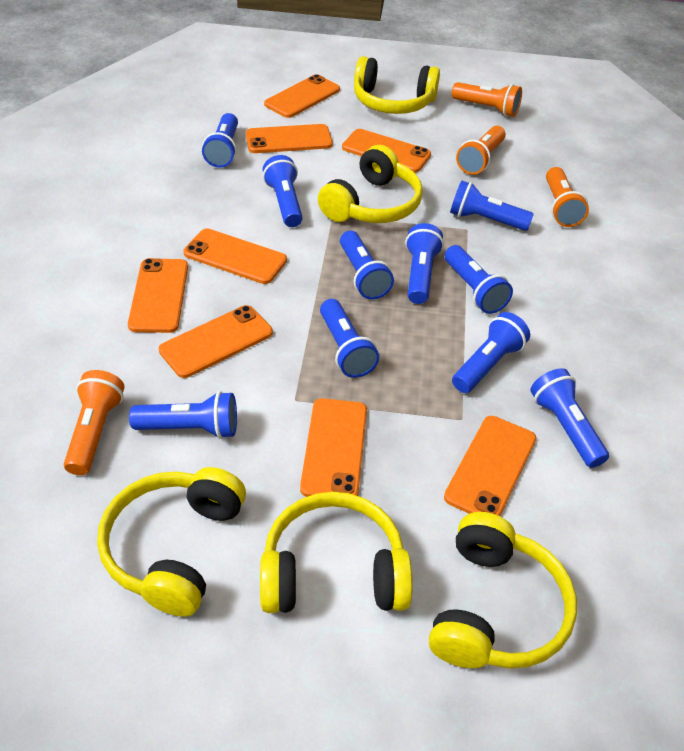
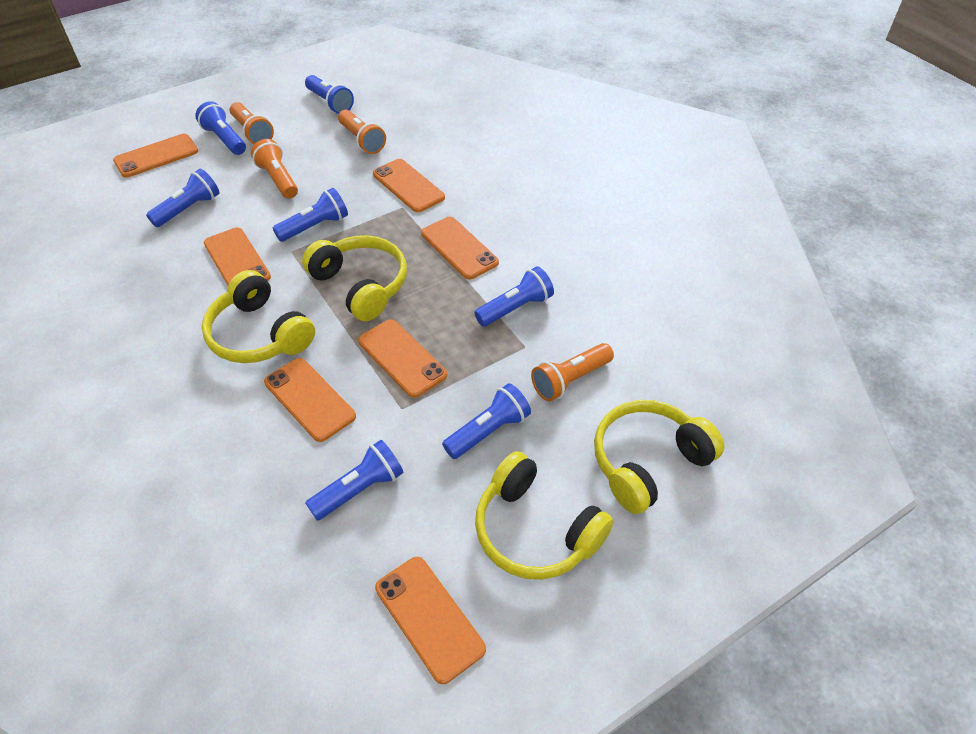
blue flashlight: [129,391,237,439] [202,113,238,168] [263,155,303,227] [320,299,379,378] [340,231,394,300] [405,223,444,304] [445,245,513,314] [450,181,534,231] [452,312,530,393] [530,368,609,468] = 10 -> [146,169,219,227] [195,101,246,155] [273,188,348,242] [305,75,354,114] [305,440,403,520] [442,383,531,459] [474,266,554,326] = 7
orange phone: [128,258,188,333] [159,305,273,378] [183,228,287,284] [246,124,332,153] [264,74,340,118] [300,398,367,497] [342,129,431,172] [444,416,536,516] = 8 -> [113,134,198,178] [204,227,271,285] [264,358,356,442] [358,319,447,398] [373,159,445,212] [375,557,486,684] [421,217,499,279] = 7
yellow headphones: [97,467,246,617] [260,492,413,613] [318,145,423,223] [354,56,440,114] [429,512,577,669] = 5 -> [202,270,315,363] [302,235,407,321] [475,451,614,580] [594,400,725,514] = 4

